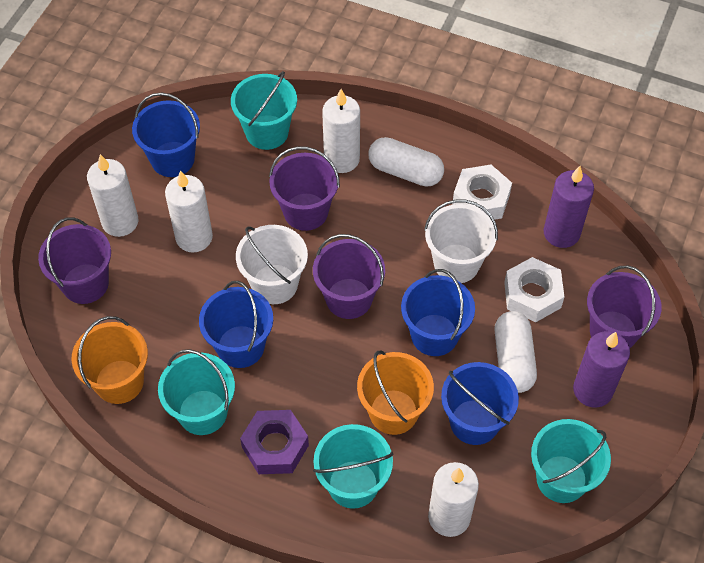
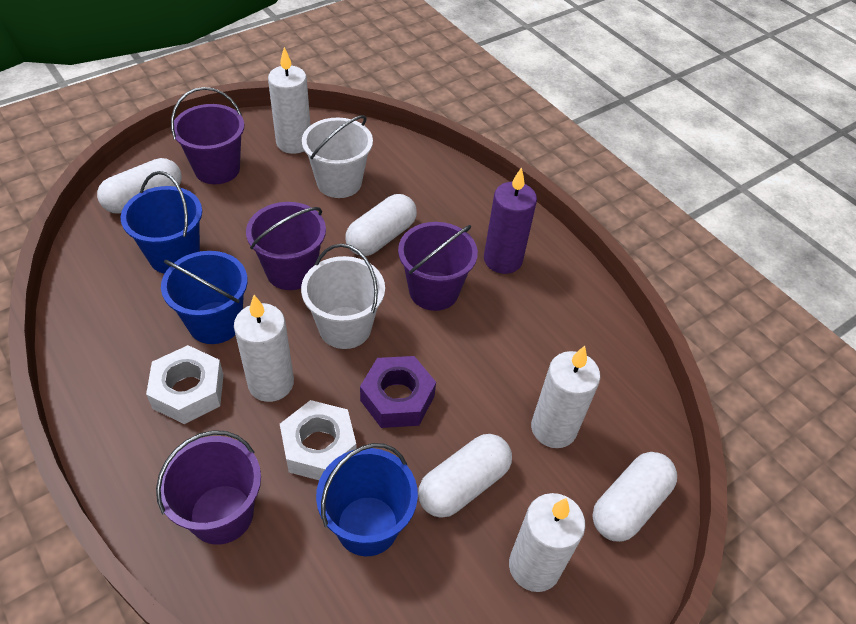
blue bucket: [132,93,200,177] [199,281,273,368] [401,269,475,356] [441,362,519,445] = 4 -> [121,171,202,274] [161,251,248,344] [316,443,418,556] = 3
orange bucket: [71,316,148,404] [357,351,434,435] = 2 -> none = 0
purple candle: [543,166,594,248] [573,331,630,408] = 2 -> [484,167,537,274] = 1
turquoise bucket: [158,349,235,435] [231,71,297,150] [313,424,394,509] [531,419,611,503] = 4 -> none = 0
white capsule: [368,137,444,187] [495,311,537,393] = 2 -> [97,158,182,214] [345,194,417,256] [418,434,512,518] [592,452,677,542] = 4

